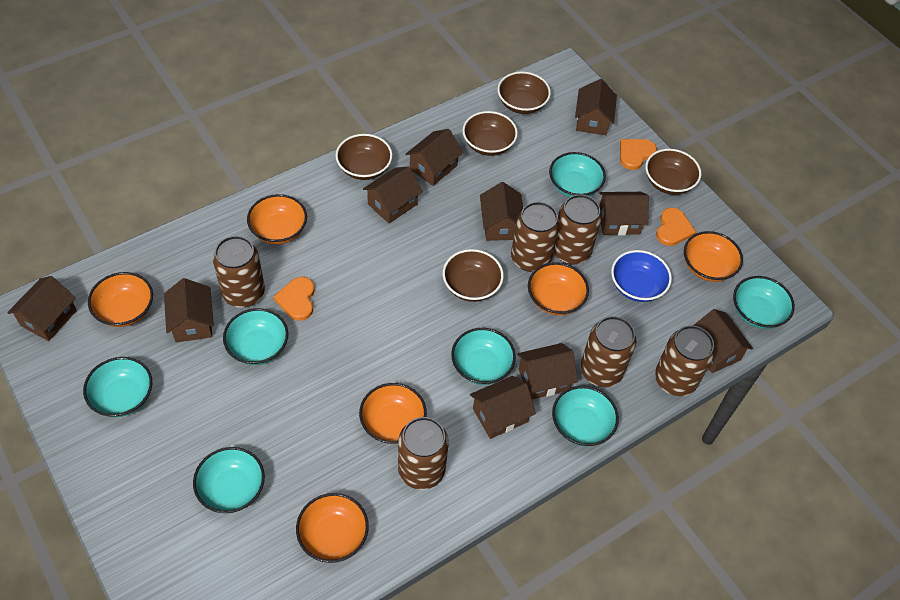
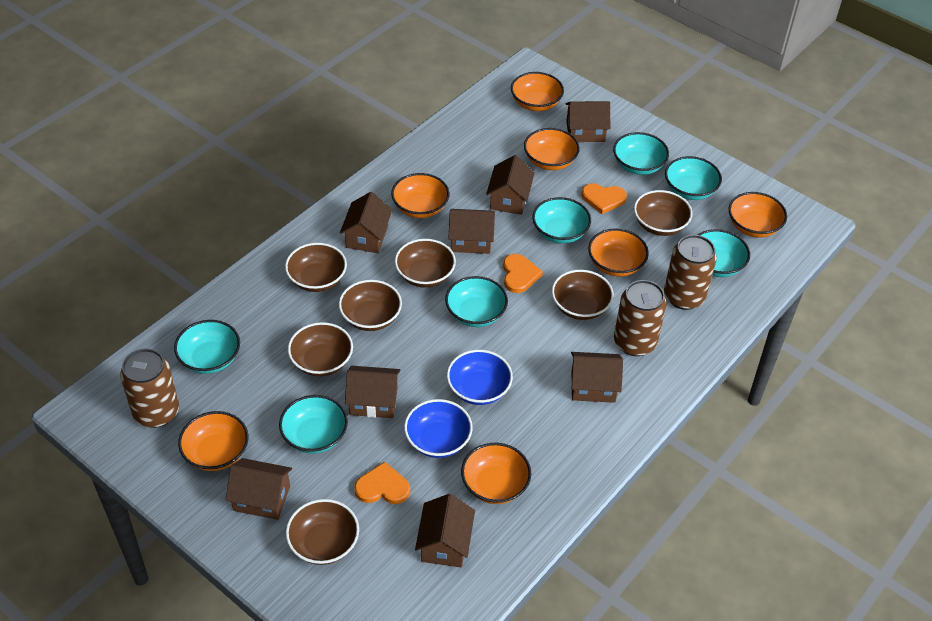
blue bowl: [611,250,672,302] = 1 -> [404,399,473,458] [447,350,513,405] = 2
brown bowl: [335,134,392,180] [443,249,504,302] [463,111,518,156] [498,72,551,114] [645,149,701,195] = 5 -> [285,243,347,292] [286,499,359,565] [288,322,353,377] [339,280,402,331] [395,239,456,288] [552,270,614,320] [634,190,693,236] = 7
brown can: [213,236,265,308] [398,417,449,490] [511,202,560,272] [553,194,602,265] [580,316,636,387] [655,325,715,396] = 6 -> [120,348,179,428] [614,280,667,356] [664,235,717,310] = 3
brown house: [7,276,77,341] [164,278,214,343] [363,167,423,223] [405,129,463,186] [470,376,536,439] [480,182,523,241] [517,343,578,399] [575,79,617,135] [599,192,649,235] [693,309,753,373] = 10 -> [225,458,292,520] [340,192,393,253] [345,366,400,418] [415,494,475,567] [448,209,495,254] [486,155,535,215] [566,101,610,142] [571,352,623,403] = 8
orange bowl: [88,272,153,327] [247,194,307,244] [296,493,369,563] [359,383,427,444] [528,262,589,315] [684,231,743,282] = 6 -> [178,411,248,471] [391,173,449,218] [461,443,531,504] [511,72,564,111] [524,128,580,170] [588,229,649,277] [729,192,787,238] = 7

